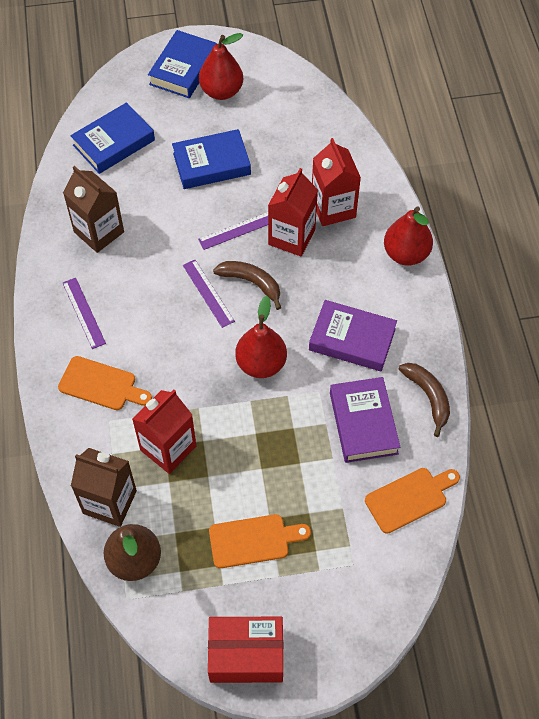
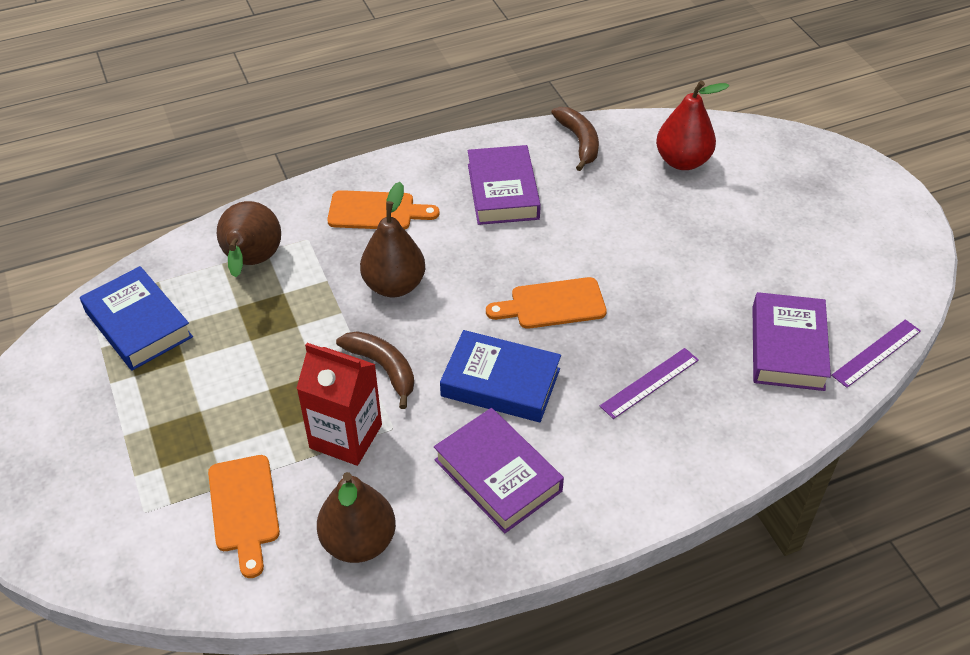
blue book: [70,102,155,174] [148,30,217,98] [172,129,251,189] = 3 -> [80,266,193,371] [440,330,561,422] = 2
brown carton: [63,166,124,253] [71,448,137,527] = 2 -> none = 0
brown pear: [104,524,161,581] = 1 -> [217,201,281,277] [317,472,396,563] [360,182,425,297] = 3
purple book: [309,300,397,371] [330,377,400,463] = 2 -> [434,408,564,533] [468,145,541,225] [753,292,831,391] = 3
purple ruler: [63,278,106,349] [183,260,235,328] [198,212,268,250] = 3 -> [600,348,699,419] [831,319,921,388] = 2
red box: [208,617,283,683] = 1 -> none = 0
red carton: [132,390,196,474] [268,168,318,256] [312,138,361,226] = 3 -> [296,343,382,466] = 1
red pear: [199,33,243,100] [235,296,287,378] [384,206,433,266] = 3 -> [656,81,729,170] = 1

